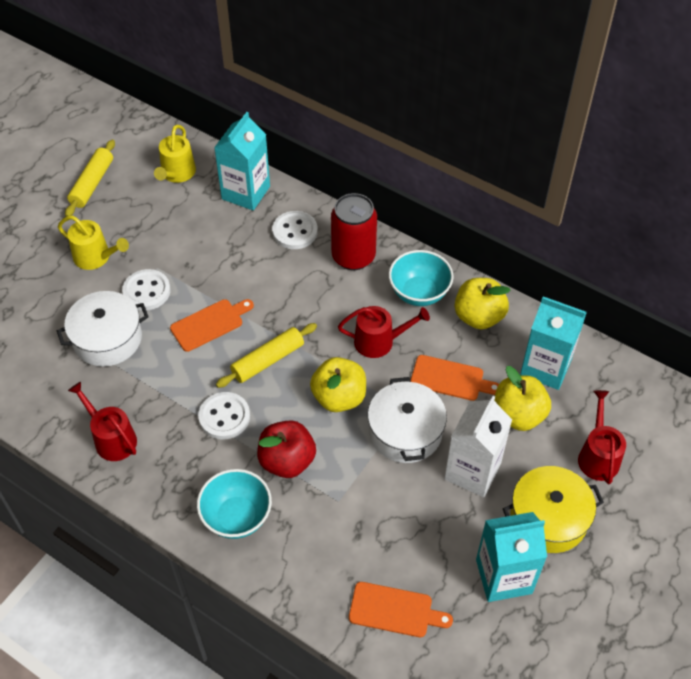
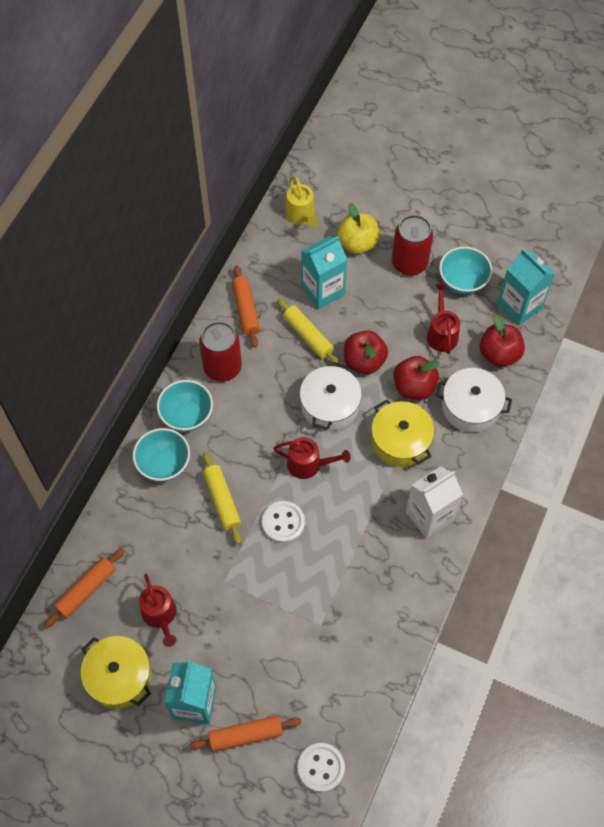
orange cutting board: [170,299,254,352] [349,582,453,637] [411,355,499,401] = 3 -> none = 0
orange rolling pin: none = 0 -> [44,548,125,628] [189,715,301,752] [232,265,260,348] = 3
red apple: [257,420,316,478] = 1 -> [344,330,388,374] [394,356,440,400] [480,315,525,367] = 3
red can: [331,193,377,270] = 1 -> [199,322,242,382] [392,215,433,276] = 2
turquoise bowl: [197,469,272,539] [389,250,454,306] = 2 -> [133,428,190,482] [157,380,213,432] [439,247,492,294] = 3
white button: [122,269,170,310] [198,392,250,440] [272,211,318,249] = 3 -> [262,501,305,543] [298,743,345,792] = 2
yellow apple: [310,357,366,412] [455,278,511,330] [494,366,551,431] = 3 -> [337,203,380,254] = 1
yellow pot: [503,466,604,553] = 1 -> [80,636,152,709] [371,399,435,467] = 2
yellow watering can: [58,216,129,270] [154,125,196,183] = 2 -> [285,176,319,227] = 1

